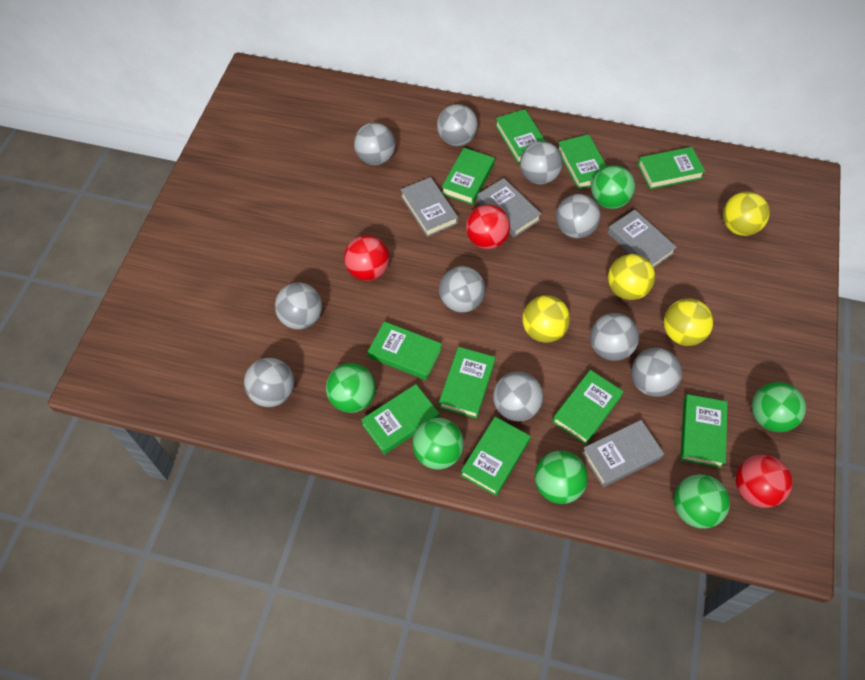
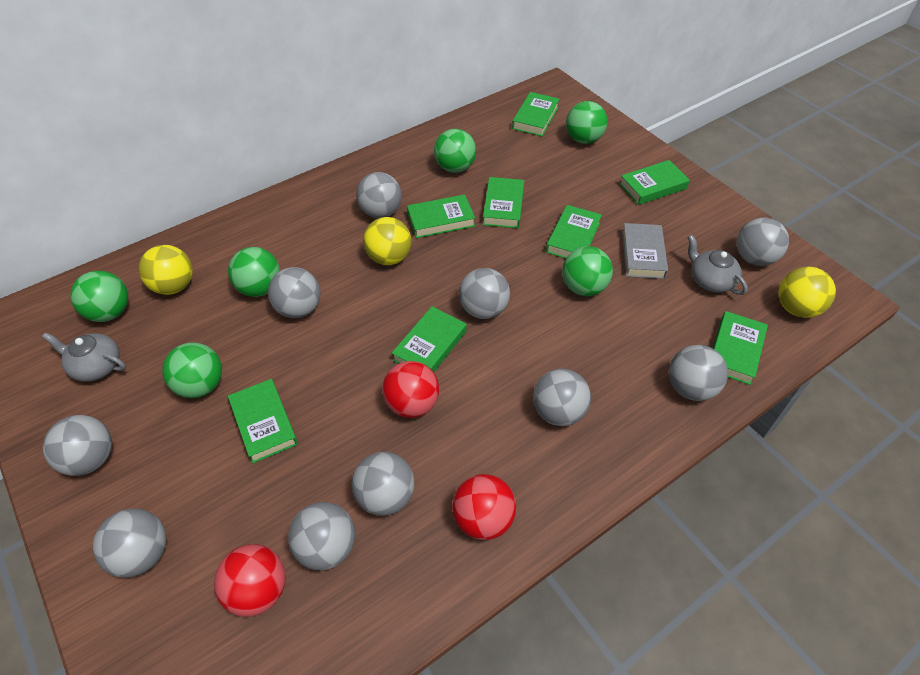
green book: [361,384,439,455] [368,321,442,380] [439,347,495,419] [442,148,495,205] [461,417,531,496] [495,109,546,163] [552,370,624,445] [557,134,607,190] [638,147,705,189] [680,394,728,468] = 10 -> [228,379,298,463] [392,306,467,372] [407,194,475,238] [483,177,524,228] [512,92,559,136] [546,205,602,259] [619,160,690,205] [713,311,768,385] = 8
grey book: [400,177,458,237] [477,178,541,237] [582,420,664,487] [607,210,677,268] = 4 -> [622,223,668,279] = 1
grey teapot: none = 0 -> [42,332,126,382] [687,235,748,295] = 2
yellow ball: [522,295,570,343] [608,254,655,300] [664,298,713,346] [723,191,769,236] = 4 -> [139,245,193,295] [363,217,411,265] [779,267,836,318] = 3

